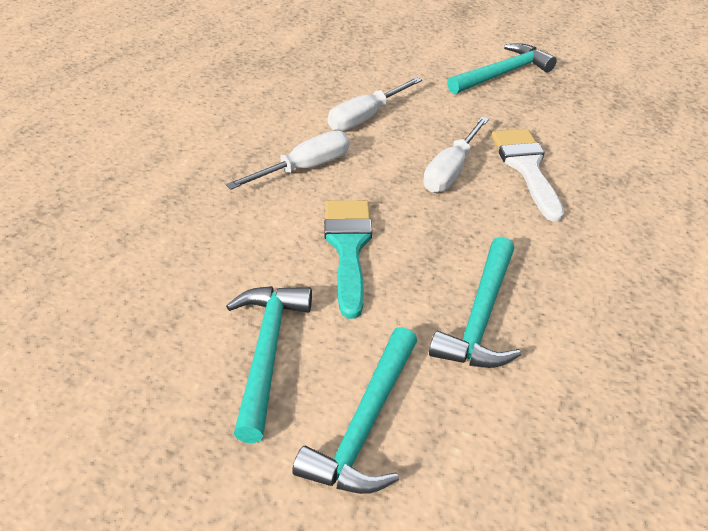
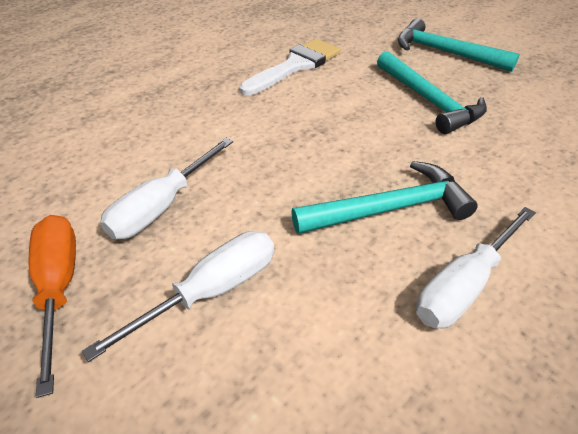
orange screwdriver: none = 0 -> [29,215,76,398] = 1
turquoise brush: [324,200,372,319] = 1 -> none = 0
turquoise hammer: [226,286,312,443] [292,327,417,494] [429,237,521,368] [447,43,557,94] = 4 -> [291,161,478,234] [377,51,487,134] [398,18,520,72] = 3

